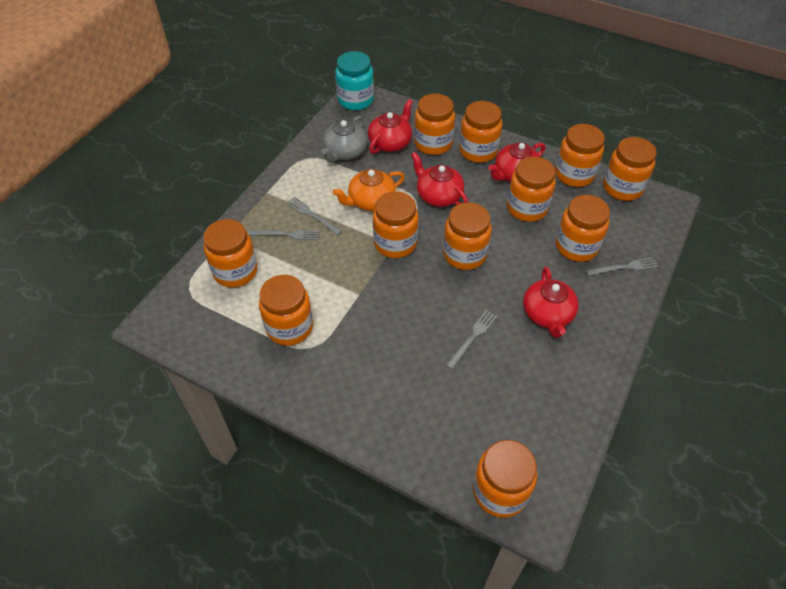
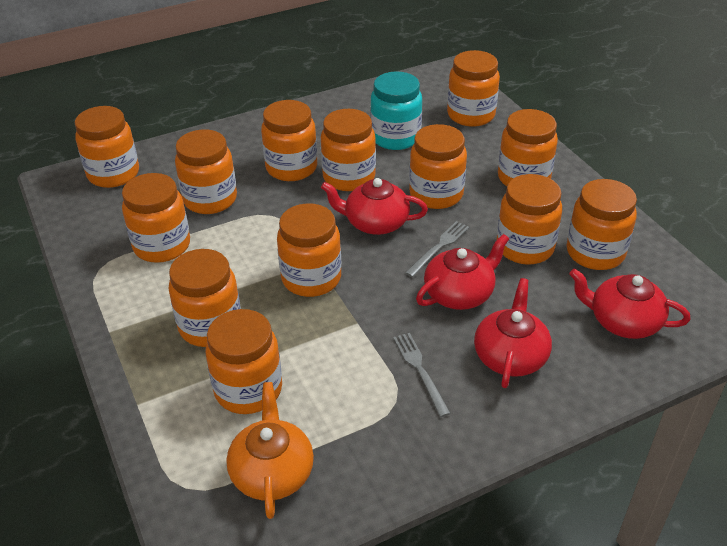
grey fork: [248,230,320,240] [286,197,342,235] [446,310,497,369] [586,257,659,276] = 4 -> [393,333,451,417] [405,221,469,277] = 2
grey teapot: [321,116,367,162] = 1 -> none = 0
orange jar: [203,219,257,288] [259,275,313,346] [373,191,418,258] [414,94,455,155] [443,202,491,270] [459,101,502,163] [473,440,537,518] [507,157,555,222] [555,124,605,187] [556,195,610,262] [603,137,657,201] = 11 -> [75,106,139,188] [122,173,190,263] [169,249,241,347] [175,130,237,214] [206,309,282,414] [261,100,317,181] [277,203,341,297] [321,109,376,191] [409,124,467,209] [447,50,500,127] [497,174,562,265] [498,109,558,186] [567,179,637,270] = 13

